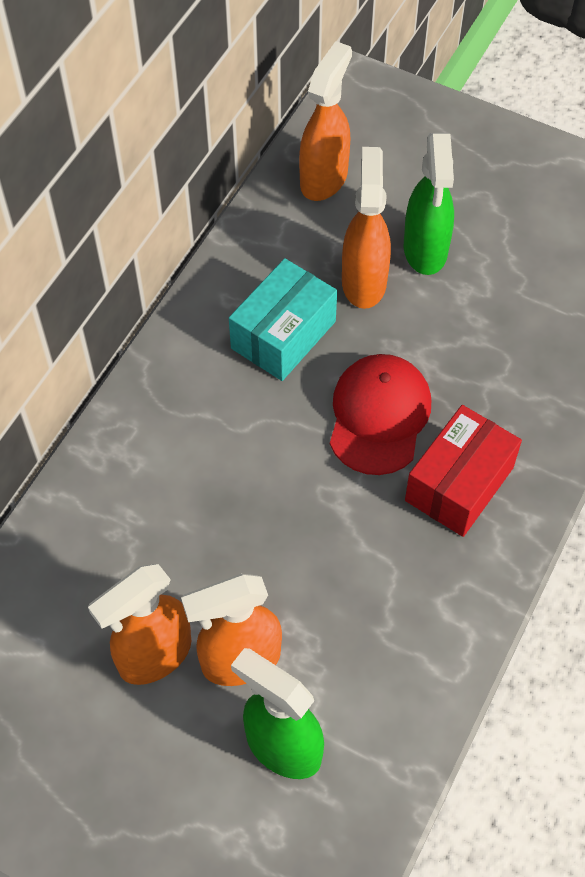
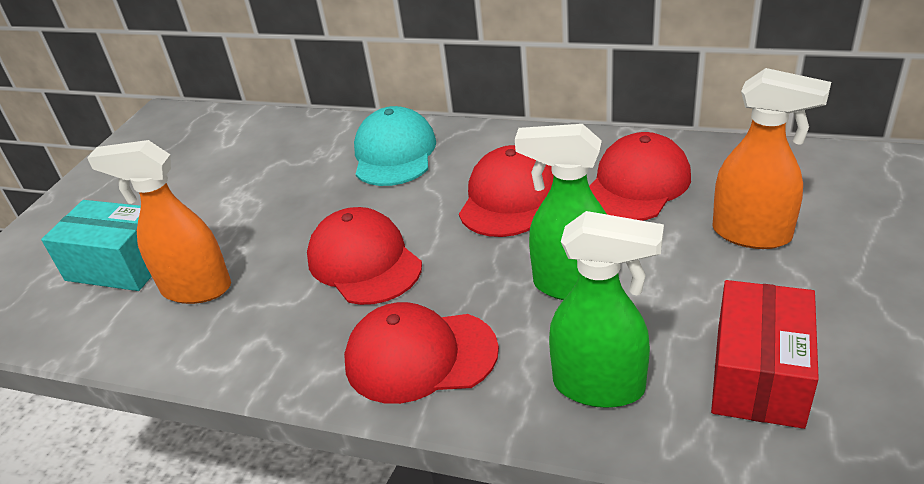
orange spray bottle: [88,564,192,685] [181,574,282,686] [299,41,352,201] [342,147,391,309] = 4 -> [87,140,231,304] [712,68,831,249] = 2
red cap: [330,354,431,475] = 1 -> [307,207,422,305] [344,302,499,404] [459,145,554,237] [589,132,691,221] = 4
turquoise cap: none = 0 -> [354,106,436,186] = 1

